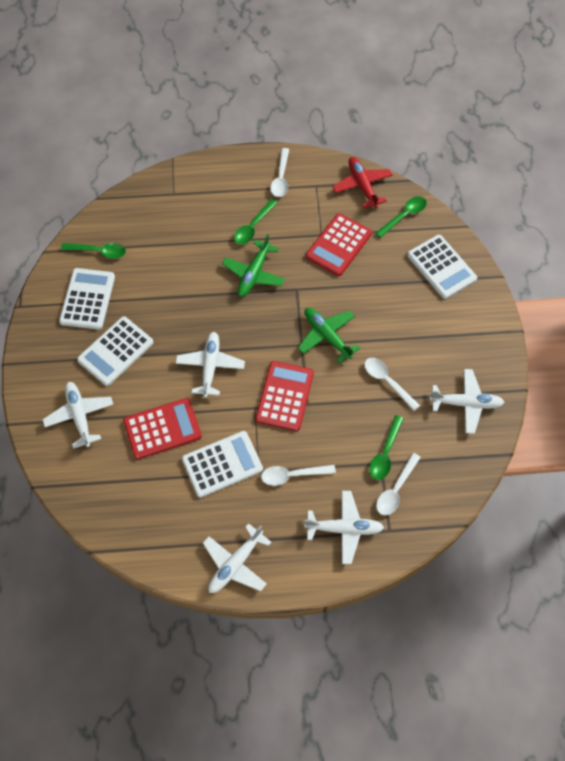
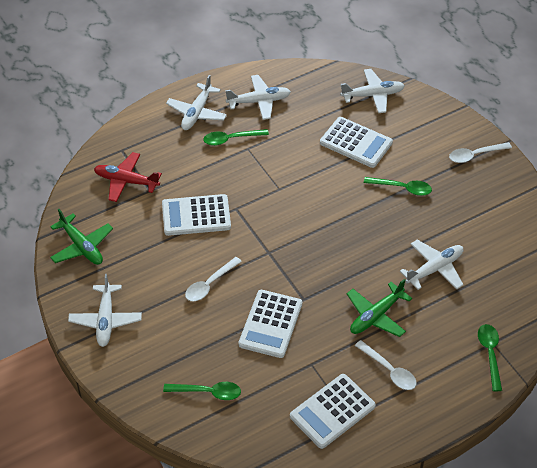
red calculator: [123,398,202,459] [255,361,314,431] [306,213,372,276] = 3 -> none = 0
white spoon: [261,465,336,486] [270,148,289,197] [364,358,420,411] [376,453,421,516] = 4 -> [185,257,242,301] [355,340,417,390] [449,142,512,163] = 3

